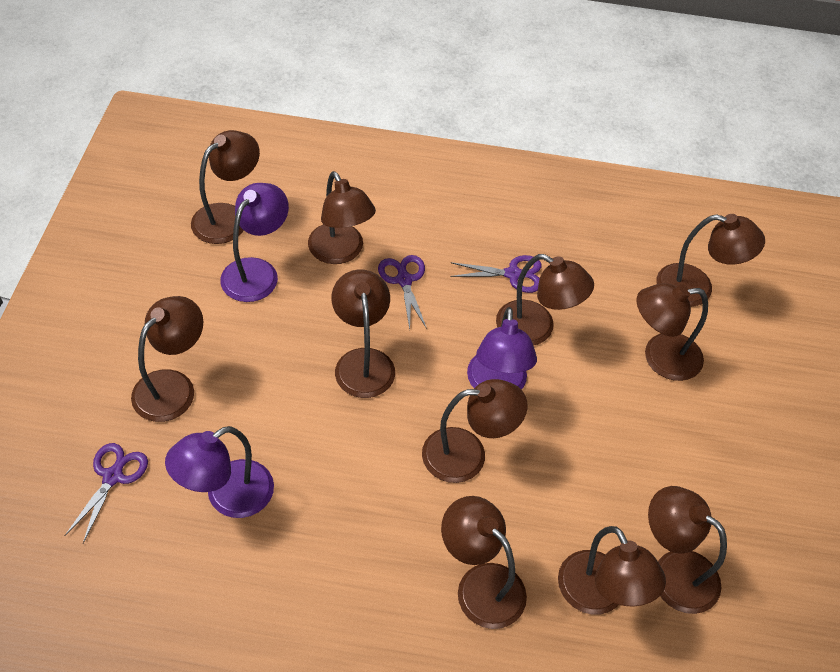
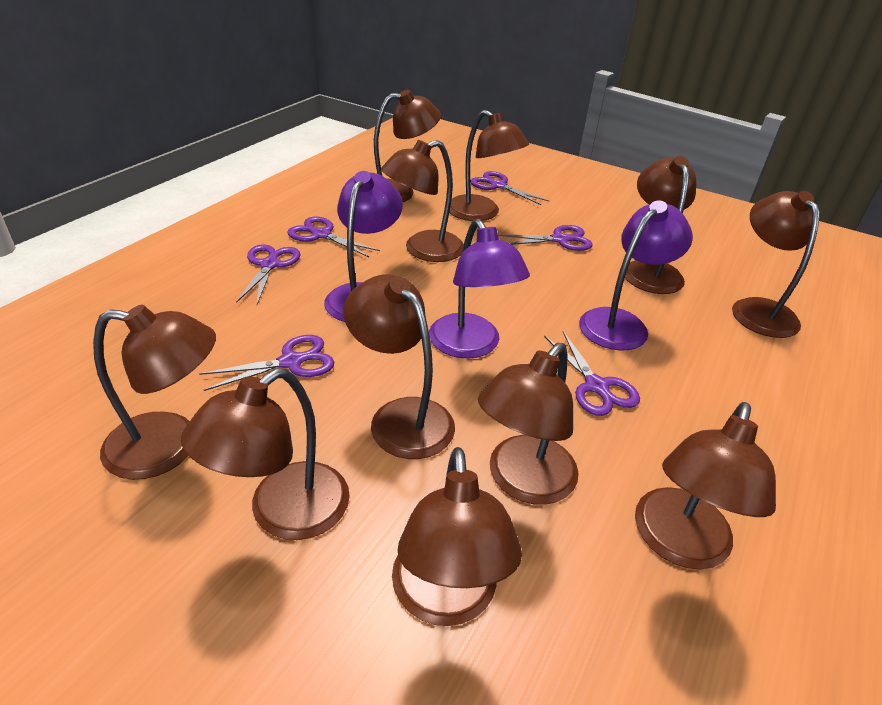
purple scissors: [65,443,148,543] [378,255,427,329] [450,255,541,293] = 3 -> [199,335,334,391] [236,244,300,304] [288,216,380,257] [470,171,549,205] [498,225,593,251] [544,331,640,416] = 6

